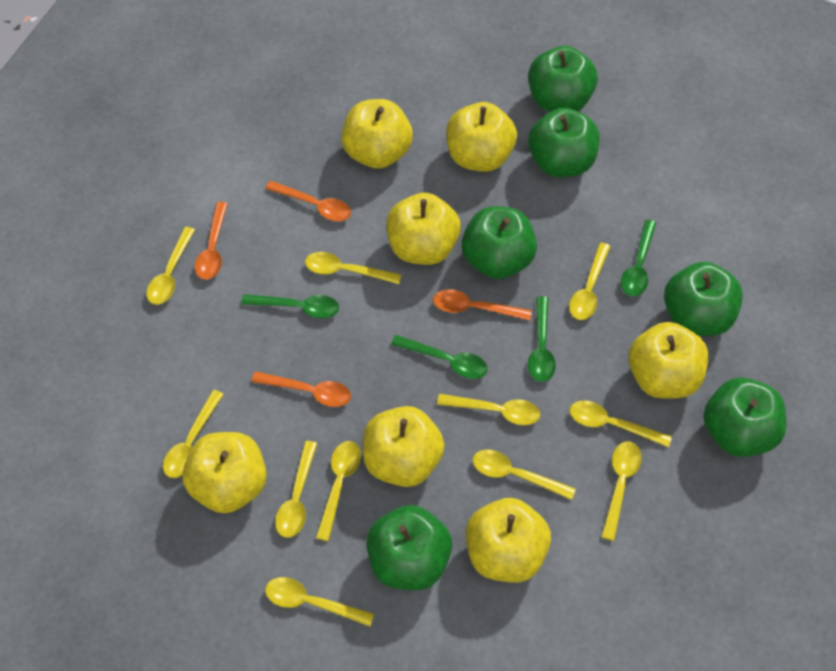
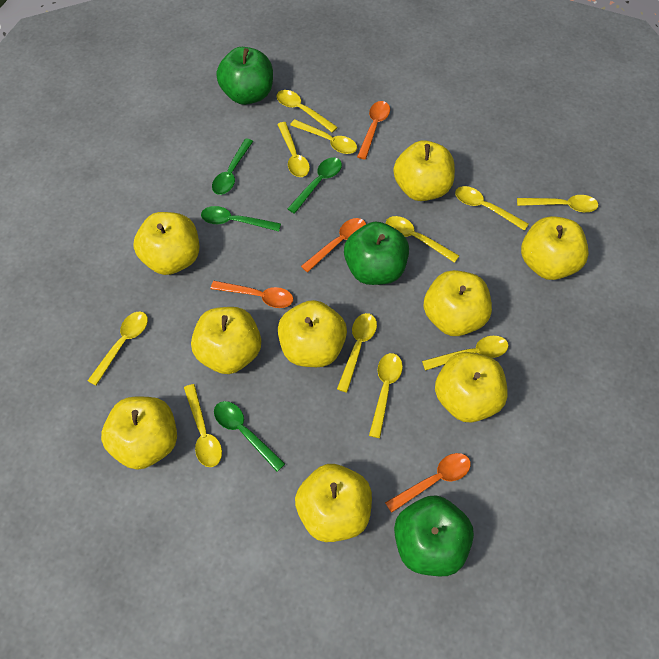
green apple: [366,505,452,590] [462,206,537,279] [528,46,598,112] [528,108,599,177] [664,262,743,336] [703,377,786,457] = 6 -> [216,47,273,105] [344,222,409,285] [394,495,474,576] = 3
yellow apple: [182,432,267,514] [341,99,413,169] [363,406,445,487] [386,193,461,265] [446,102,517,172] [466,498,551,583] [628,322,709,399] = 7 -> [101,397,177,470] [133,212,199,275] [191,307,261,374] [278,300,347,367] [295,464,372,542] [393,140,455,201] [423,270,492,336] [435,352,508,423] [521,216,589,280] = 9

